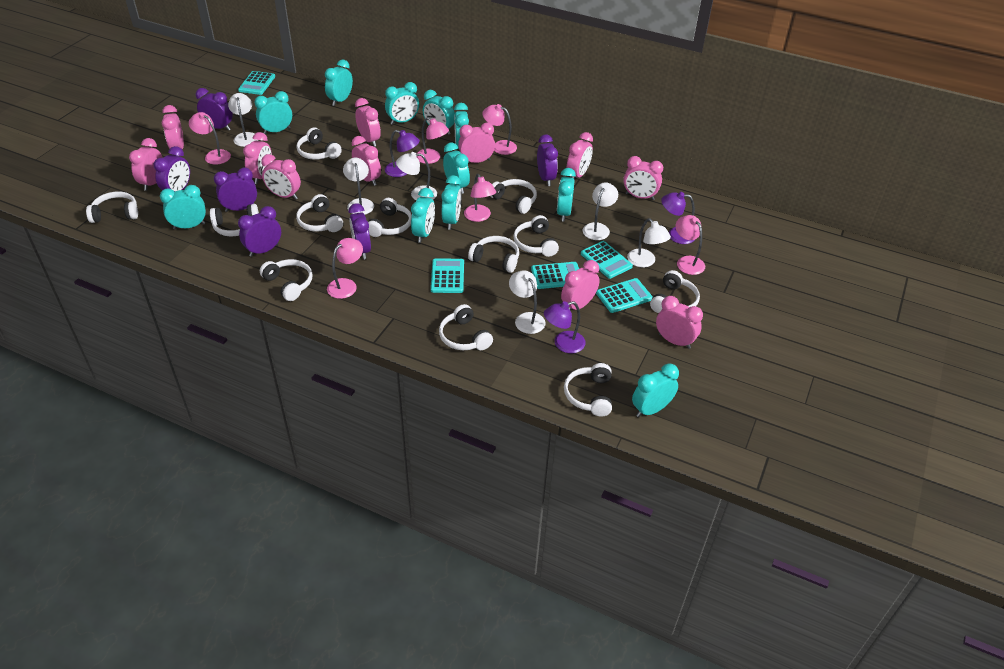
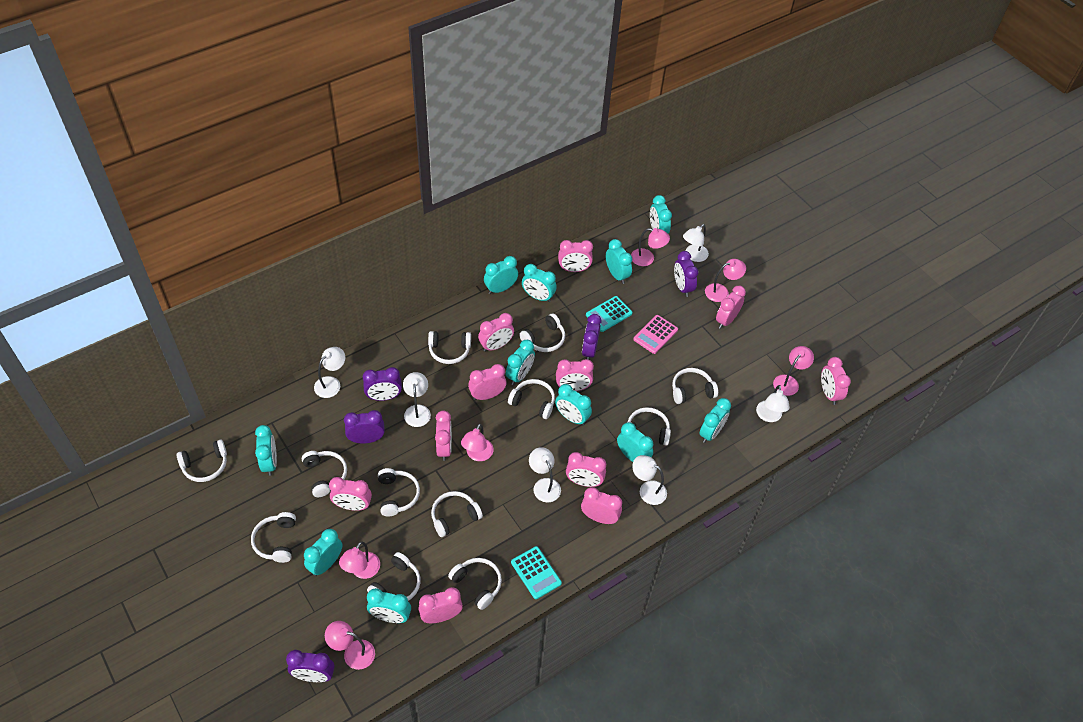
pink calculator: none = 0 -> [633,315,678,354] = 1
purple clock: [154,146,190,192] [196,88,233,131] [214,168,257,212] [238,206,281,257] [348,203,371,260] [537,134,558,186] = 6 -> [286,650,335,682] [344,410,385,444] [363,367,402,401] [582,314,601,360] [674,251,698,297] = 5
purple lamp: [385,130,420,177] [544,301,586,353] [661,192,695,244] = 3 -> none = 0
turquoise calculator: [238,71,275,95] [431,258,464,293] [531,262,579,289] [581,241,633,279] [596,278,653,313] = 5 -> [511,546,562,599] [586,296,633,332] = 2

